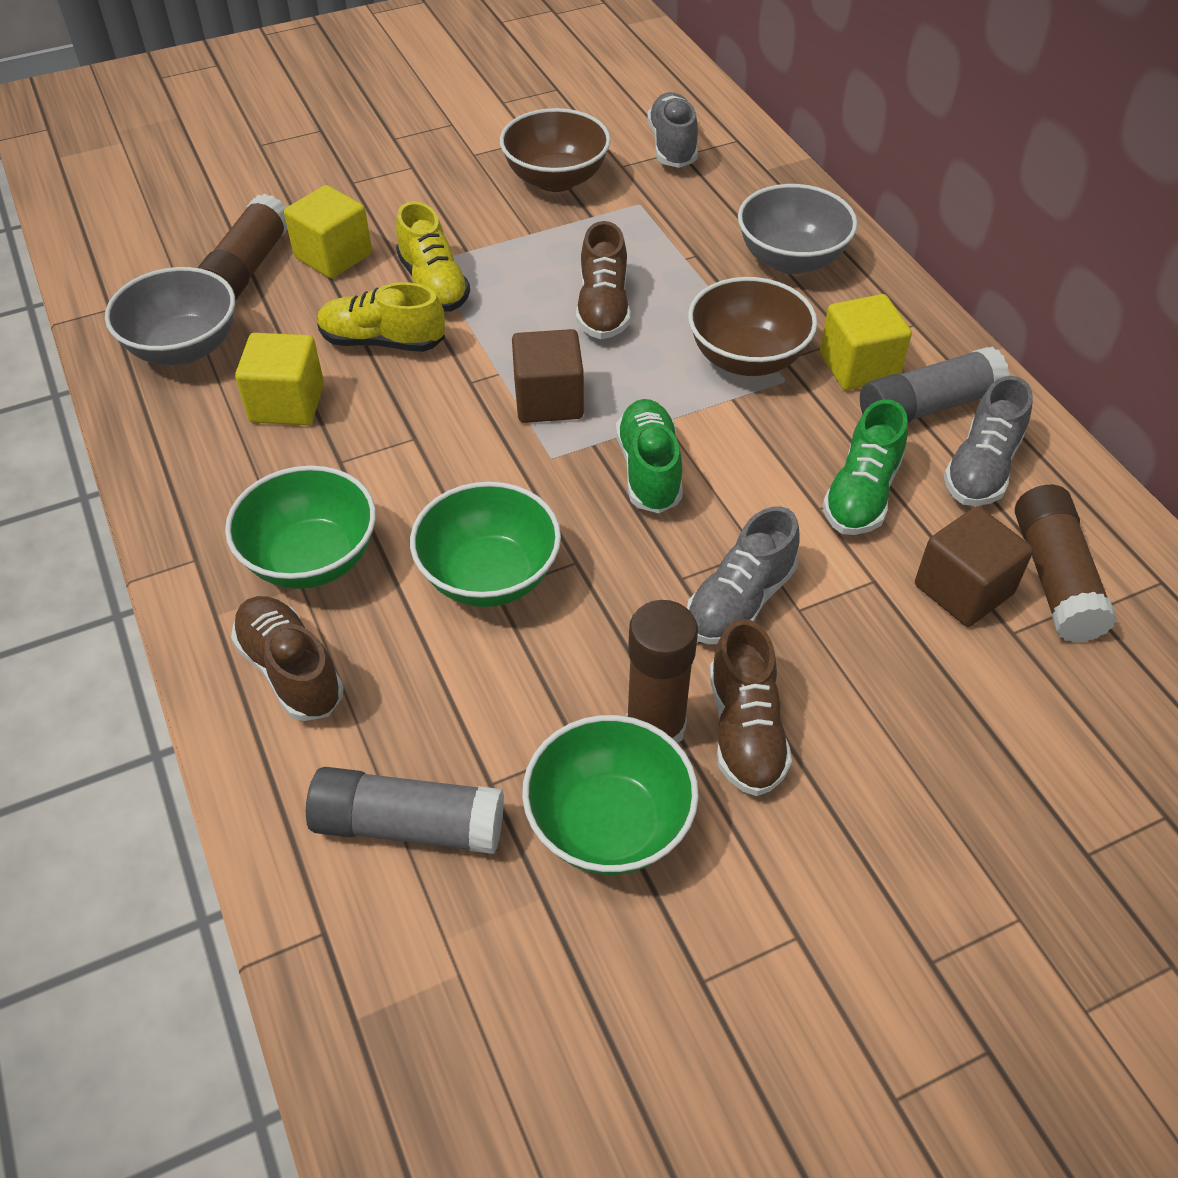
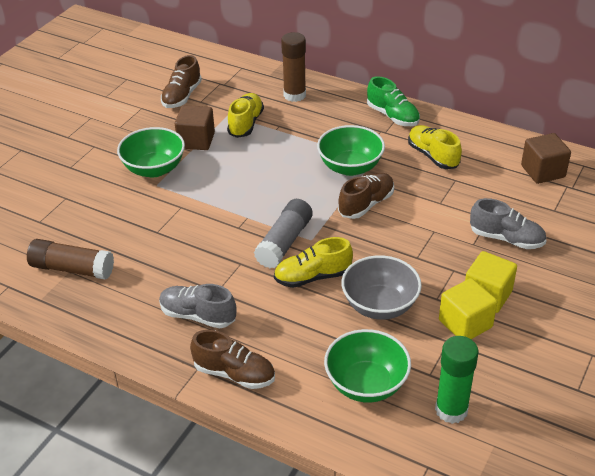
brown bowl: [500,108,611,192] [688,277,817,376] = 2 -> none = 0
brown glue stick: [198,194,287,301] [626,600,698,743] [1015,485,1117,643] = 3 -> [27,239,114,279] [281,32,306,102] = 2
green glue stick: none = 0 -> [435,336,479,424] = 1
green shoe: [616,399,683,513] [823,399,908,535] = 2 -> [367,76,420,126] = 1
grey bowl: [105,267,235,365] [738,184,857,274] = 2 -> [341,255,422,320] = 1
grey glue stick: [306,767,504,854] [860,347,1010,423] = 2 -> [254,199,312,268] = 1
grey shoe: [647,92,698,168] [687,507,800,644] [944,376,1033,506] = 3 -> [159,284,236,329] [470,198,547,249] = 2
yellow cube: [235,333,324,425] [284,185,372,279] [820,294,912,390] = 3 -> [439,278,497,339] [465,251,517,313] = 2
yellow shoe: [317,282,445,352] [396,201,470,312] = 2 -> [227,93,264,138] [274,237,353,288] [408,125,462,169] = 3

